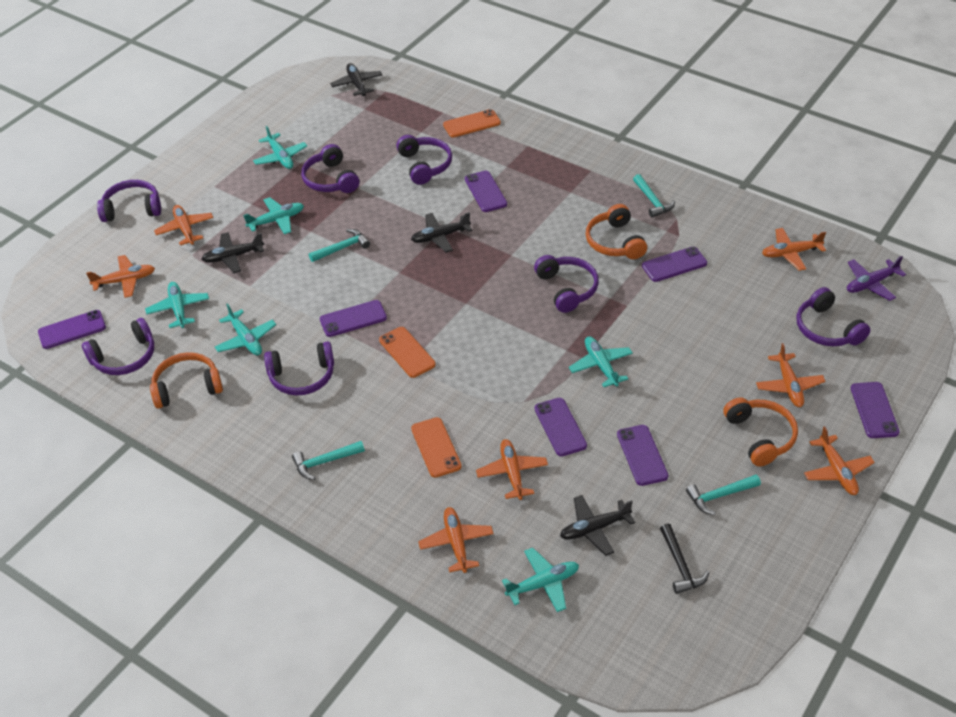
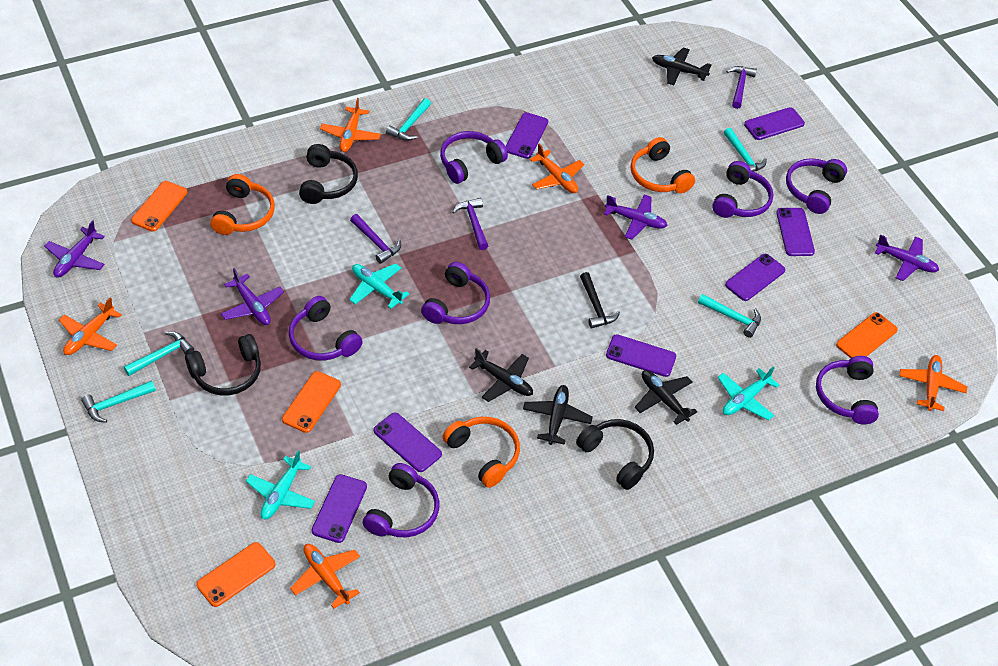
black headphones: none = 0 -> [185,334,261,395] [299,144,358,204] [576,419,654,490] = 3
orange phone: [379,327,436,378] [411,417,462,478] [443,109,501,137] = 3 -> [131,181,187,232] [196,542,275,607] [282,371,341,433] [836,312,898,358] = 4
orange plane: [86,255,155,298] [154,205,213,245] [418,507,494,573] [476,439,548,500] [756,343,825,407] [762,228,826,271] [804,426,875,495] = 7 -> [59,297,122,355] [290,544,360,609] [320,98,381,152] [529,144,584,193] [899,355,967,411] = 5
purple hammer: none = 0 -> [350,214,401,264] [452,198,488,250] [726,66,757,109] = 3
purple plane: [847,256,906,301] = 1 -> [44,220,105,278] [221,268,284,325] [604,194,668,240] [875,234,939,281] = 4
turquoise hammer: [292,441,365,480] [309,229,370,262] [633,174,675,218] [686,475,761,515] = 4 -> [81,380,156,423] [124,331,194,376] [386,98,431,141] [698,294,761,338] [724,128,767,172] = 5
turquoise plane: [145,282,209,328] [215,303,276,355] [243,197,304,234] [253,126,307,169] [502,548,579,612] [569,336,633,387] = 6 -> [246,450,315,519] [349,263,409,309] [718,366,779,421] = 3

